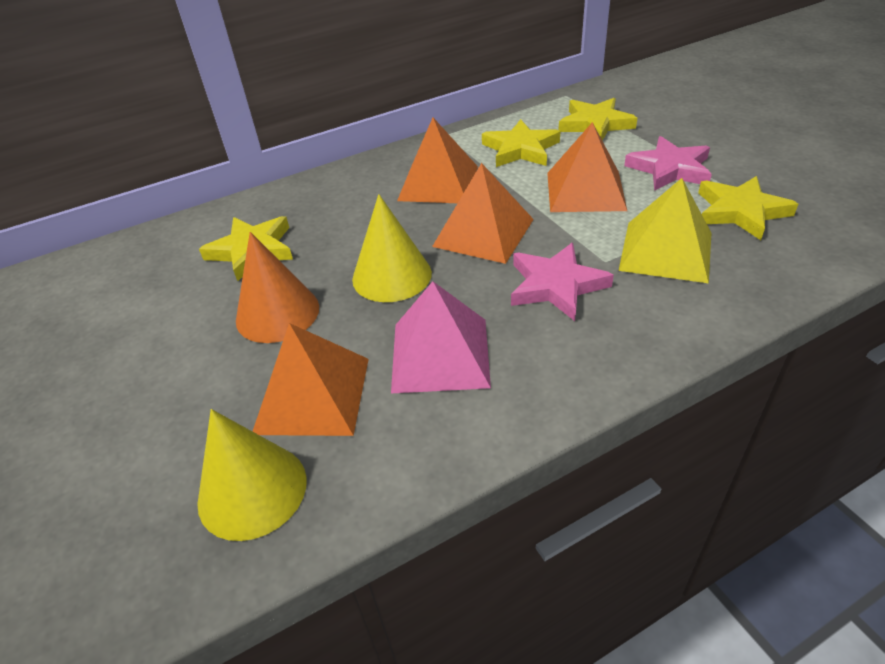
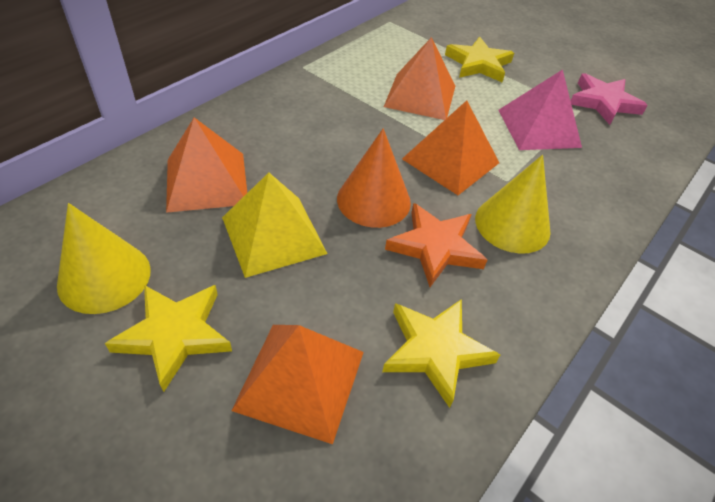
orange star: none = 0 -> [385,203,487,287] = 1
pink star: [511,243,614,321] [624,136,712,191] = 2 -> [571,73,648,125] = 1
yellow star: [199,216,293,281] [482,119,560,167] [558,98,637,141] [698,176,798,240] = 4 -> [105,285,232,392] [382,299,500,408] [445,37,514,82] = 3

